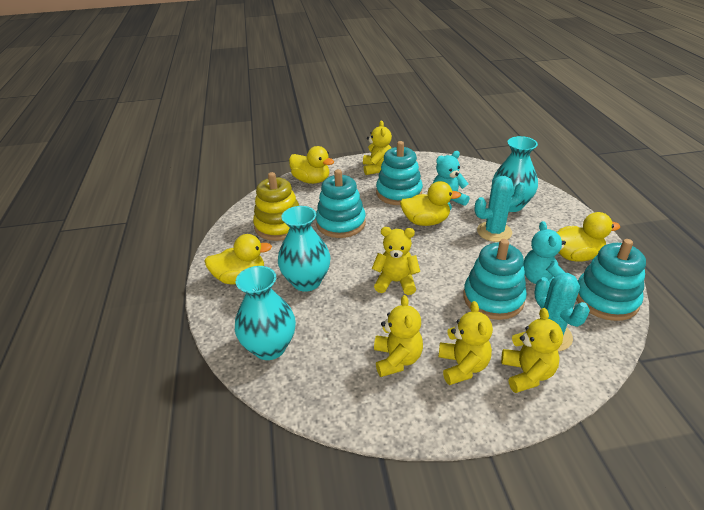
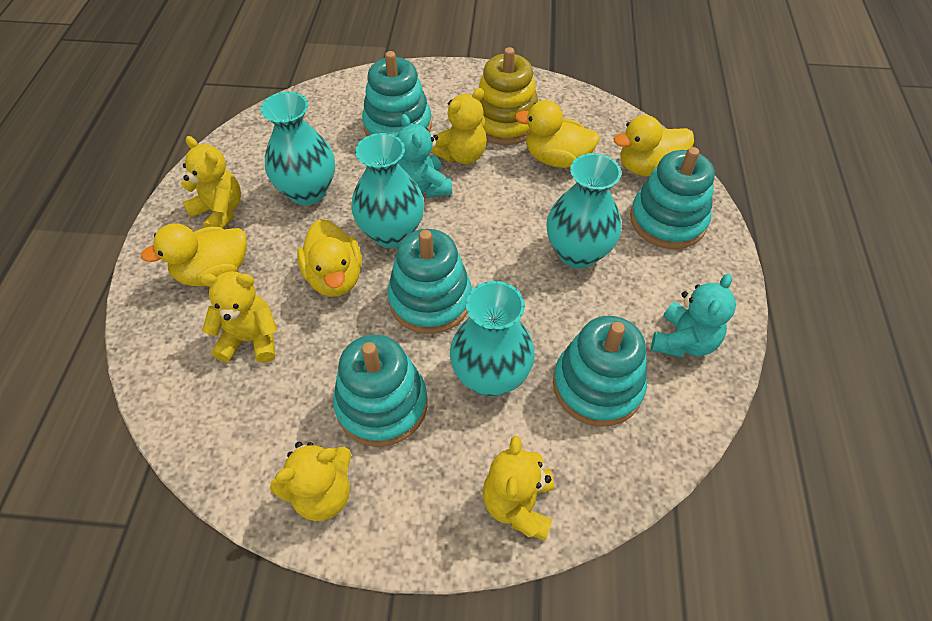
turquoise cactus: [475,176,526,242] [534,273,590,352] = 2 -> none = 0
turquoise stacking toy: [316,169,366,238] [376,141,423,205] [463,239,527,320] [576,239,646,321] = 4 -> [333,335,427,447] [362,51,432,136] [387,229,472,334] [553,316,647,427] [630,147,715,249] = 5
turquoise vase: [235,266,296,360] [278,206,330,292] [492,136,538,212] = 3 -> [261,92,335,205] [351,133,424,248] [450,281,535,396] [546,153,621,268] = 4

